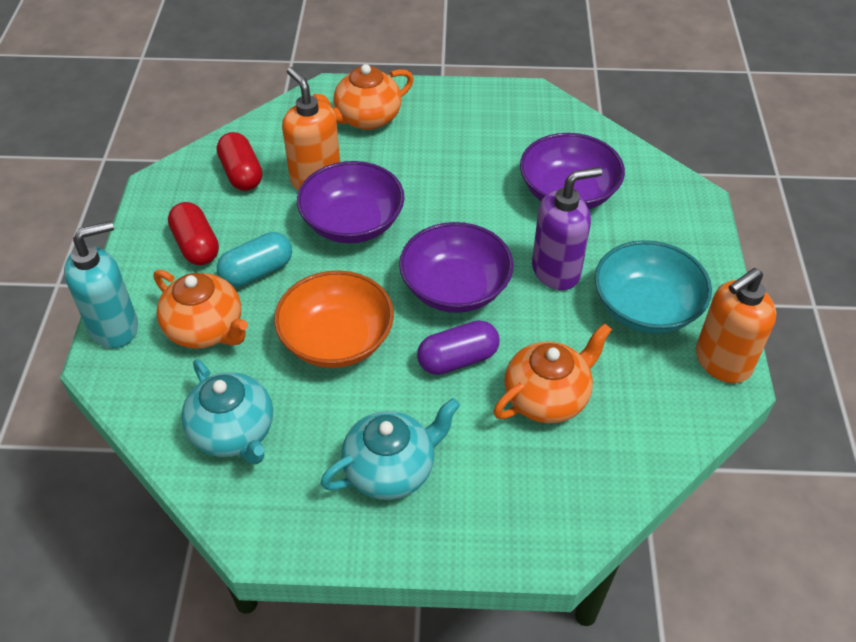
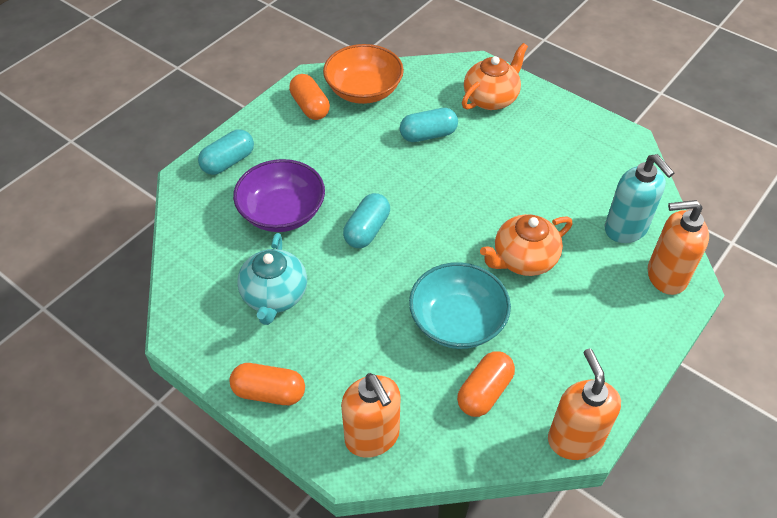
orange capsule: none = 0 -> [229,363,305,405] [289,74,330,120] [457,351,515,417] = 3
orange soap dispenser: [282,67,340,191] [696,268,776,383] = 2 -> [341,373,400,458] [548,349,621,460] [648,200,709,295] = 3
orange teapot: [153,270,248,349] [312,64,414,130] [494,323,612,423] = 3 -> [462,43,528,110] [480,214,572,276] = 2
purple bowl: [297,161,405,243] [399,222,513,313] [520,133,625,209] = 3 -> [233,159,325,232] = 1
purple capsule: [417,320,499,375] = 1 -> none = 0
purple soap dispenser: [532,167,602,290] = 1 -> none = 0
red capsule: [168,202,219,265] [217,132,262,191] = 2 -> none = 0
turquoise capsule: [217,232,292,287] = 1 -> [198,129,254,175] [343,193,390,248] [400,108,458,142] = 3
turquoise teapot: [181,359,273,465] [320,398,460,500] = 2 -> [237,233,307,325] = 1

